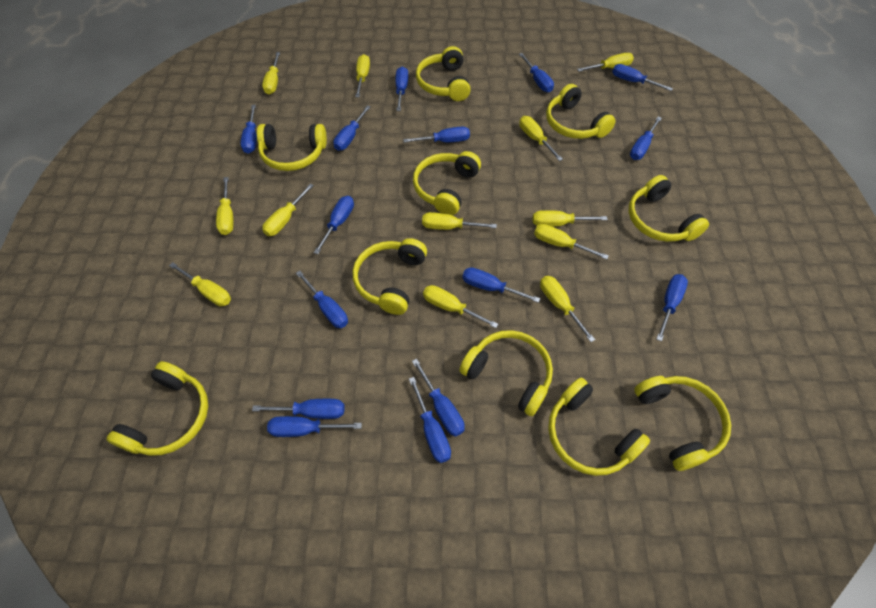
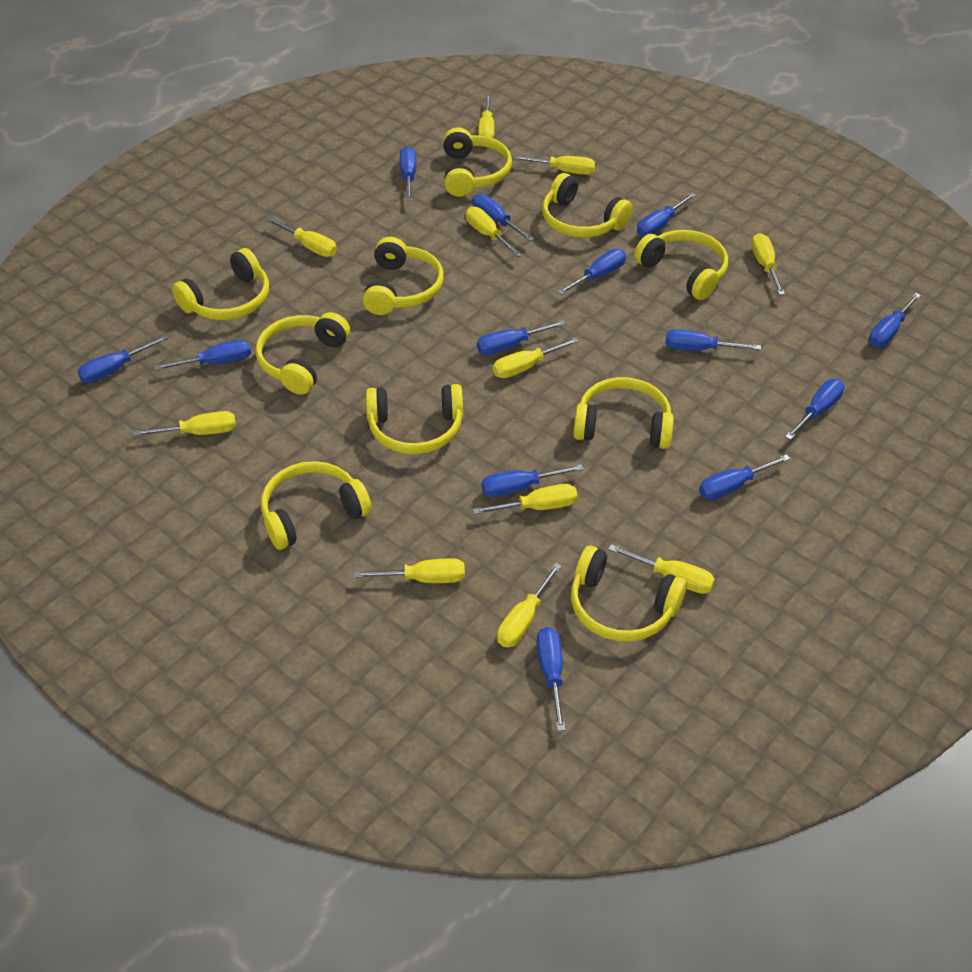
blue screwdriver: [240,105,257,154] [252,399,344,419] [267,416,362,437] [296,271,348,328] [314,196,354,254] [333,105,371,151] [395,67,408,111] [403,127,470,143] [409,377,451,463] [412,358,465,437] [462,267,540,303] [519,53,554,92] [612,64,673,91] [630,117,662,160] [656,274,688,342] = 15 -> [78,335,168,383] [154,340,251,371] [400,146,416,201] [473,194,534,241] [477,320,566,355] [482,464,583,497] [537,627,565,731] [557,249,626,295] [637,193,696,237] [665,329,761,351] [699,454,790,500] [785,379,845,440] [869,293,921,347] = 13
yellow screwdriver: [169,262,231,306] [216,177,234,235] [262,52,280,94] [262,184,314,236] [355,54,370,98] [422,212,497,230] [423,285,498,328] [519,116,563,161] [533,210,608,227] [534,224,609,259] [540,276,595,342] [577,53,634,72] = 12 -> [133,411,236,436] [266,218,337,257] [354,558,465,583] [466,206,522,257] [473,484,577,515] [478,95,494,139] [493,338,579,378] [497,563,562,647] [513,155,595,175] [608,544,715,594] [751,233,785,295] = 11

